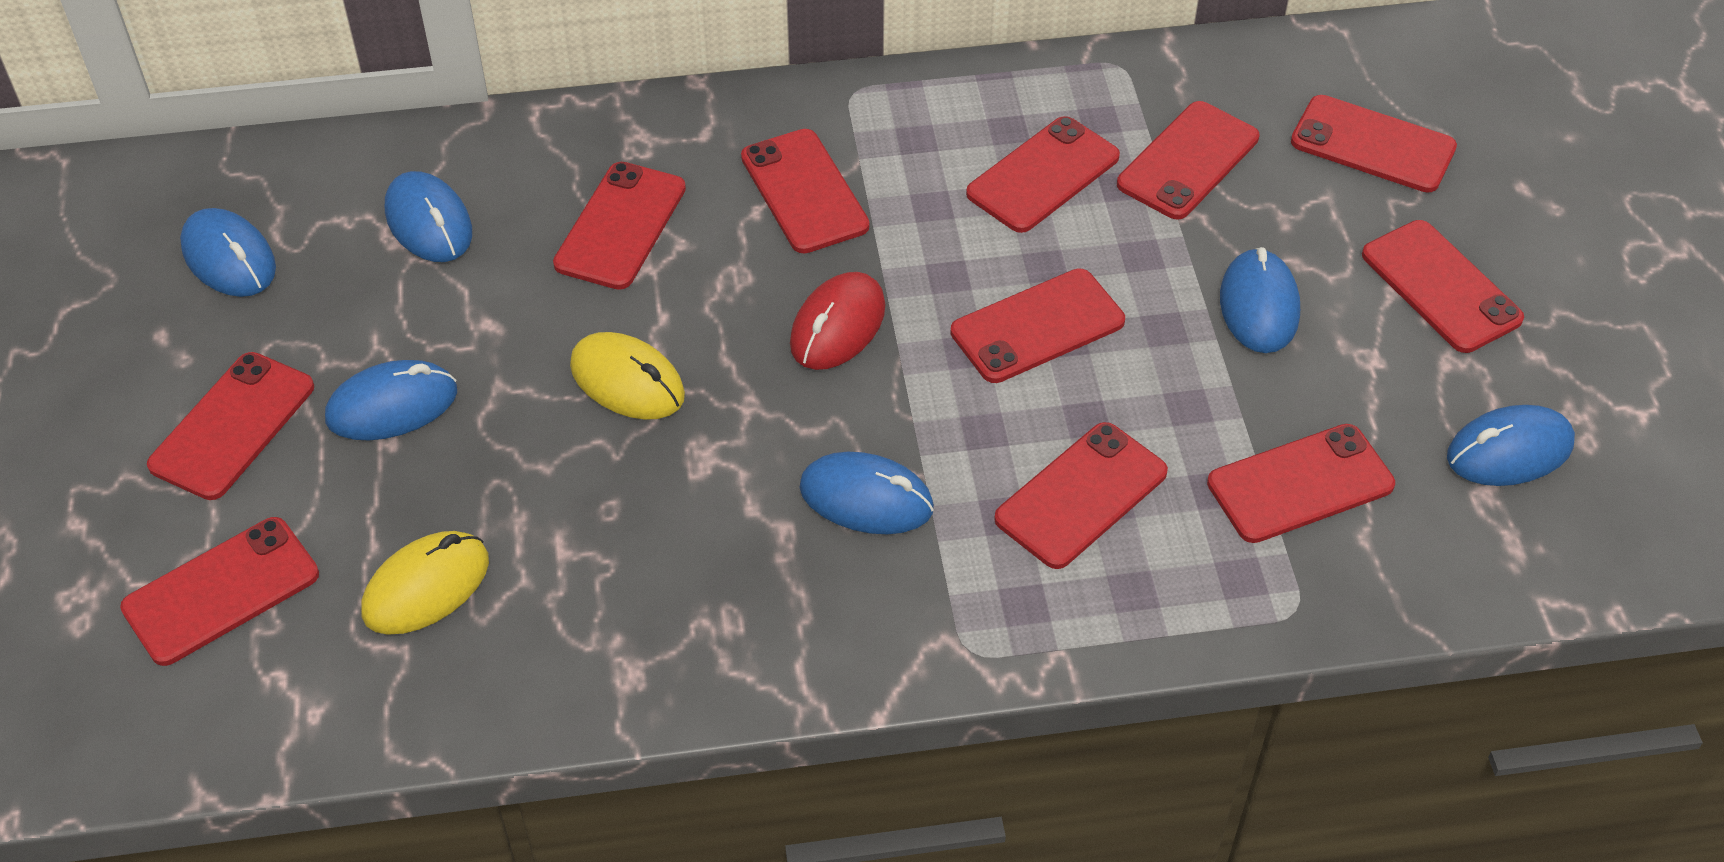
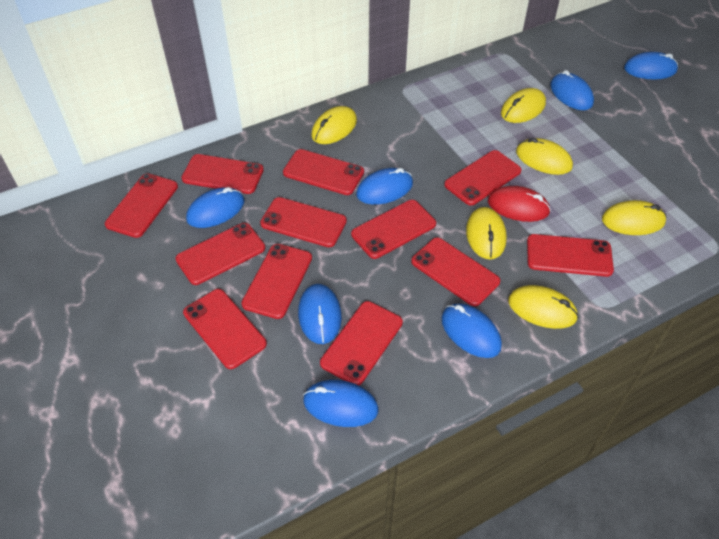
blue mouse: [180,208,276,297] [325,360,457,440] [385,171,472,262] [799,452,934,534] [1220,247,1300,353] [1447,405,1575,486] = 6 -> [186,187,245,228] [298,284,342,344] [303,380,378,427] [356,168,413,205] [441,303,502,358] [550,70,594,110] [624,52,678,80] = 7
red phone: [120,517,319,666] [147,352,314,500] [553,162,686,290] [741,129,870,253] [950,269,1125,383] [966,116,1120,233] [994,422,1168,569] [1117,101,1259,219] [1207,424,1395,543] [1291,95,1457,193] [1362,220,1524,353] = 11 -> [105,173,178,238] [175,223,265,285] [181,154,264,194] [183,289,267,369] [241,244,312,319] [260,197,347,247] [283,149,364,195] [320,301,403,386] [351,200,436,259] [411,238,500,306] [444,150,522,206] [527,234,614,277] = 12
yellow mouse: [361,531,489,635] [570,332,685,420] = 2 -> [311,106,357,144] [466,207,507,259] [501,88,546,123] [508,285,579,329] [516,138,573,175] [602,200,667,235] = 6

